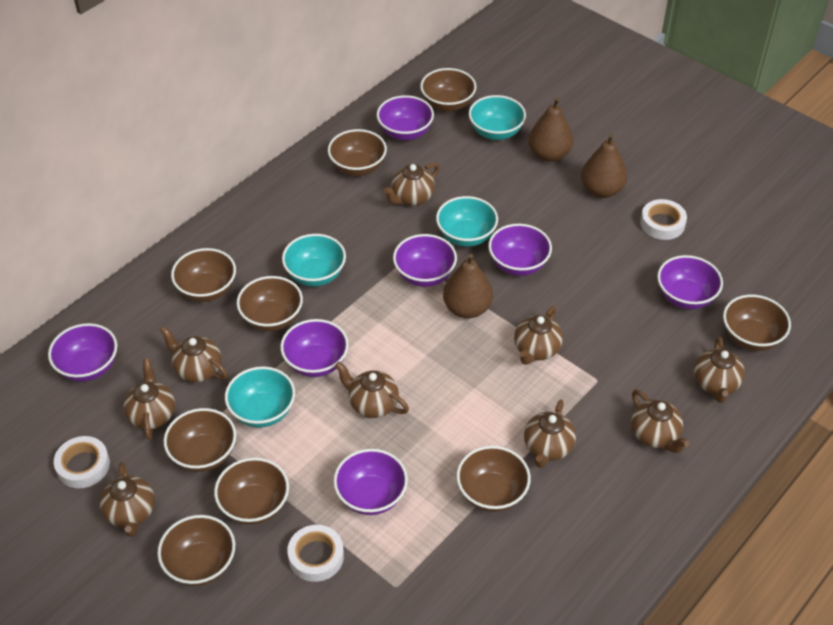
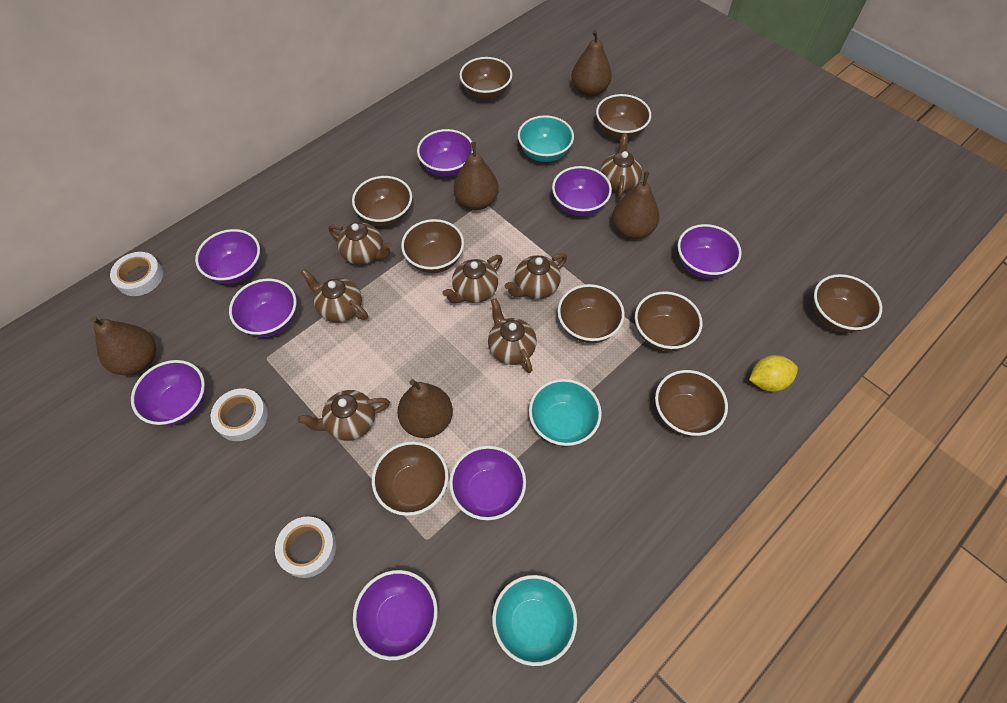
brown pear: [443,254,493,319] [528,98,573,162] [581,134,627,198] = 3 -> [90,316,156,375] [397,379,453,438] [454,142,499,210] [571,30,612,97] [612,171,659,239] = 5
brown teapot: [100,462,155,537] [123,358,175,440] [160,326,228,382] [335,361,409,418] [383,163,439,206] [514,306,563,365] [524,400,576,468] [631,389,690,453] [694,336,745,403] = 9 -> [298,390,390,441] [301,269,368,323] [329,222,392,265] [442,255,503,303] [488,298,537,373] [505,253,567,299] [600,134,642,199] = 7
purple bowl: [48,323,117,382] [280,319,349,377] [333,449,408,515] [377,95,434,140] [393,234,457,287] [488,224,552,276] [657,255,723,309] = 7 -> [131,360,205,426] [195,229,260,284] [229,278,296,337] [353,570,438,660] [417,129,473,177] [449,446,526,520] [552,166,612,216] [678,224,742,279] = 8
turquoise bowl: [225,366,295,428] [282,234,346,286] [436,196,498,247] [469,95,526,140] = 4 -> [492,575,577,666] [518,115,574,162] [529,379,602,446] = 3
yellow lemon: none = 0 -> [749,355,798,392] = 1

